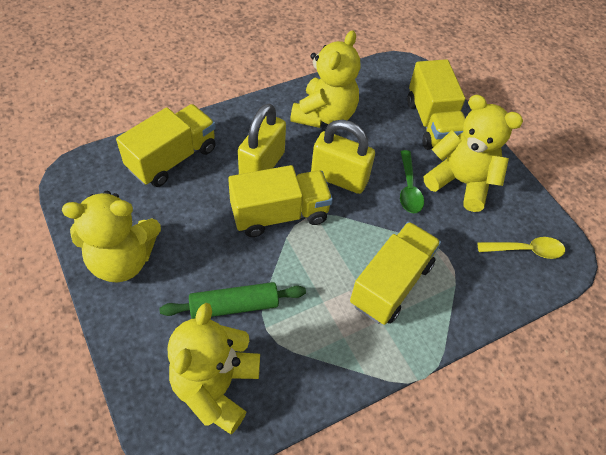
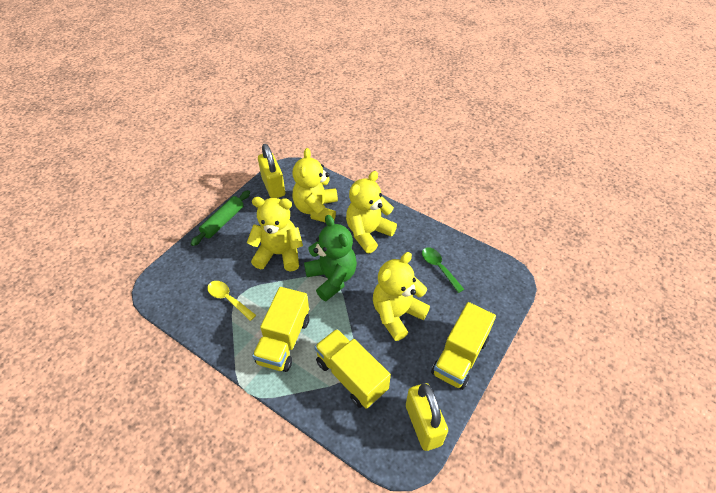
green teddy bear: none = 0 -> [304,215,357,301] = 1
yellow truck: [116,104,216,187] [228,165,333,237] [350,222,441,325] [407,59,465,150] = 4 -> [252,287,309,372] [314,329,391,409] [431,302,496,390] = 3

